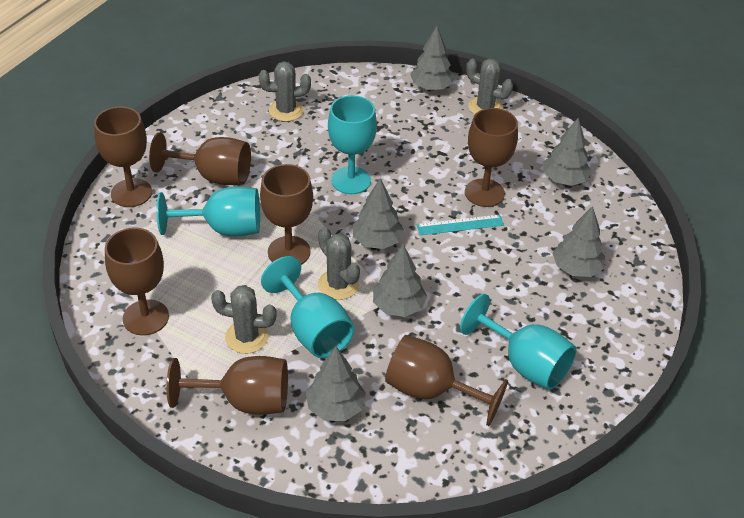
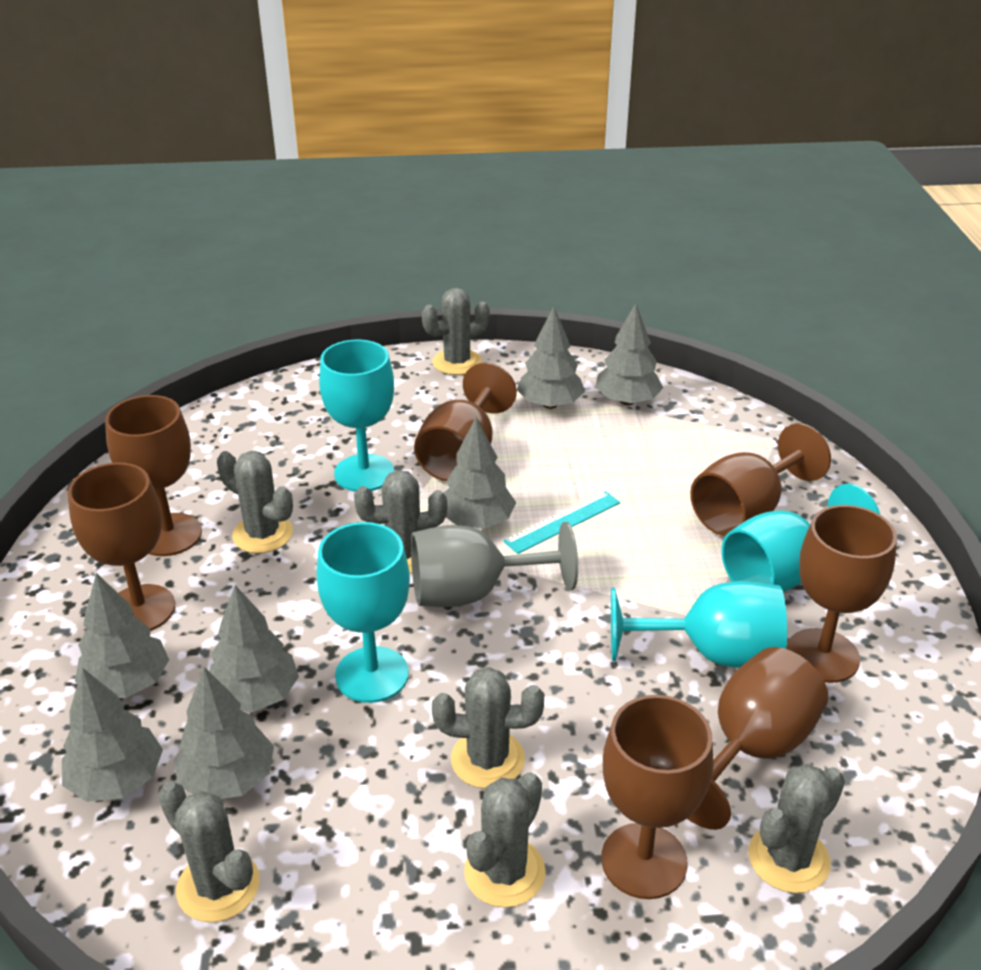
grey cactus: [211,285,277,354] [259,61,311,121] [318,227,360,300] [466,58,513,115] = 4 -> [158,781,260,922] [217,451,293,553] [354,470,447,574] [422,288,490,375] [432,667,544,789] [464,772,546,907] [749,764,845,893] = 7
grey goblet: none = 0 -> [411,522,578,607] = 1
grey tree: [306,346,366,421] [353,178,404,249] [373,244,427,317] [410,26,454,91] [543,118,592,186] [553,206,605,277] = 6 -> [62,668,163,802] [75,573,169,698] [174,667,274,799] [209,585,299,712] [444,417,516,528] [517,306,585,409] [595,303,663,405] = 7

